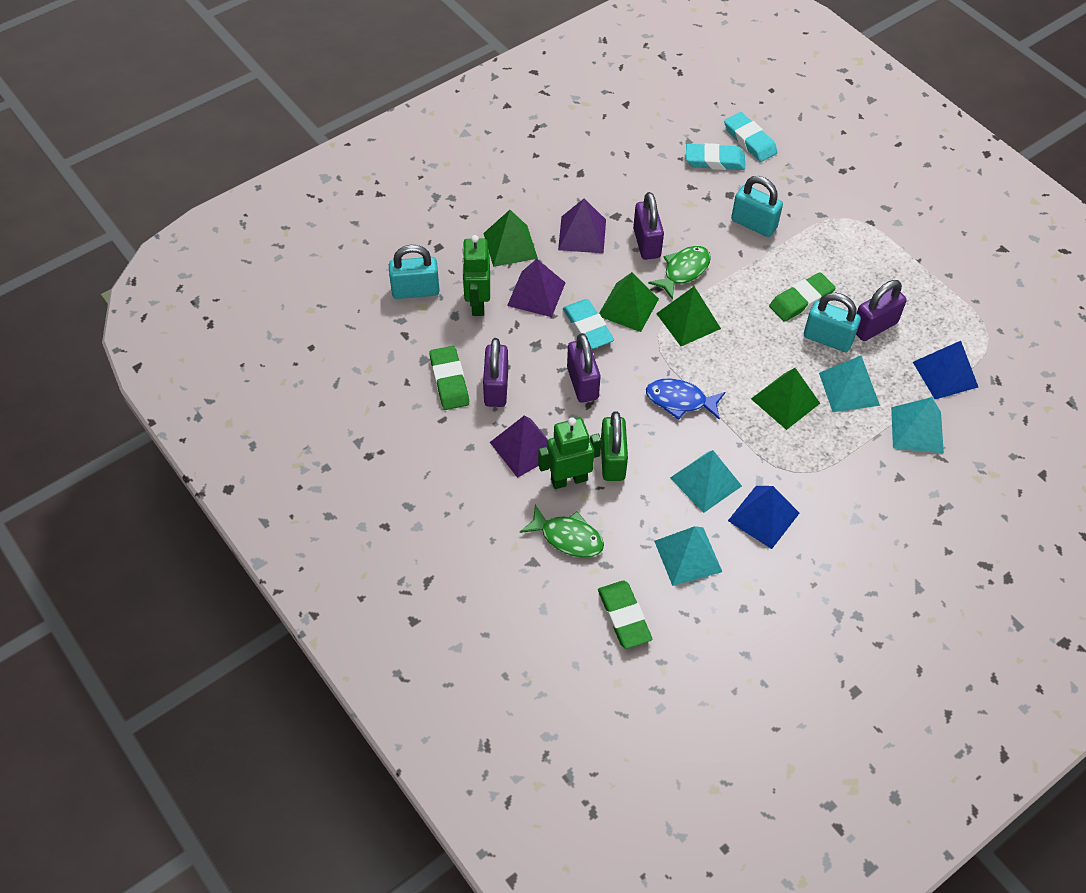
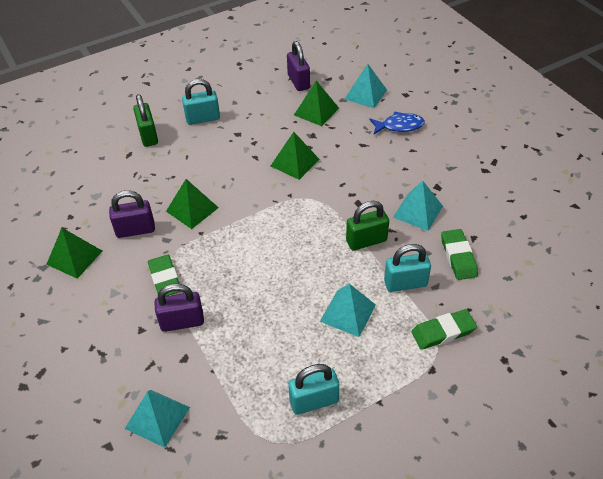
blue pyramid: [728,486,799,549] [913,341,978,399] = 2 -> none = 0
green fish: [520,505,604,558] [648,246,711,300] = 2 -> none = 0
green padlock: [601,411,628,481] = 1 -> [133,94,158,147] [346,201,389,251] = 2
green robot: [462,235,490,316] [538,417,601,489] = 2 -> none = 0
purple padlock: [483,338,508,407] [567,333,600,403] [633,192,664,260] [856,280,907,341] = 4 -> [109,190,155,238] [154,284,204,332] [287,41,310,91] = 3
purple pyramid: [490,415,548,478] [507,259,565,317] [558,198,606,253] = 3 -> none = 0
turquoise eraser: [563,299,614,349] [686,143,745,170] [724,112,778,162] = 3 -> none = 0

